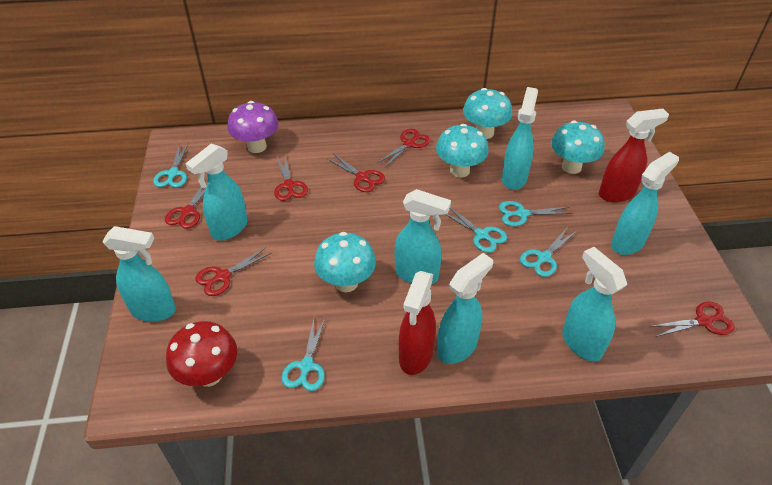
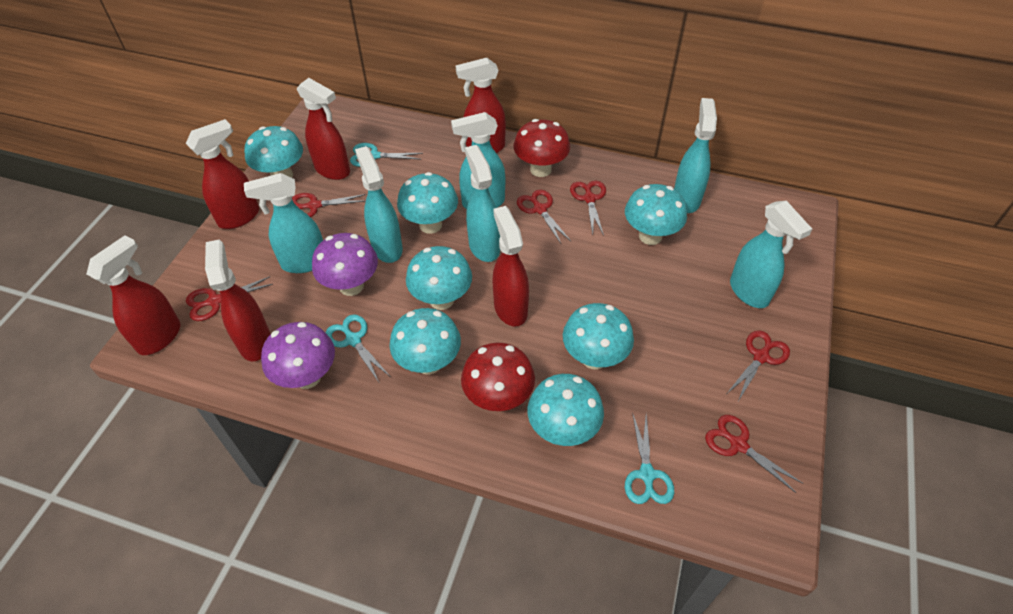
purple mushroom: [227,101,279,153] = 1 -> [261,322,335,389] [312,233,378,296] = 2
red mushroom: [166,321,237,387] = 1 -> [461,343,535,411] [514,119,570,177] = 2
red spray bottle: [399,271,436,375] [599,109,669,202] = 2 -> [87,235,180,355] [186,119,259,229] [205,240,271,361] [297,78,350,180] [456,58,506,153] [492,206,529,327] = 6
turquoise mushroom: [314,232,376,292] [436,124,489,178] [463,88,512,139] [551,121,605,174] = 4 -> [244,126,303,178] [389,308,461,375] [397,172,458,234] [406,246,472,310] [528,374,604,446] [563,303,634,370] [625,184,687,245] = 7
turquoise scissors: [153,143,189,188] [282,317,326,391] [445,207,507,253] [499,201,572,227] [520,227,577,277] = 5 -> [326,314,390,382] [350,143,423,167] [625,413,674,504] = 3
turquoise spray bottle: [102,226,176,322] [185,144,248,241] [395,189,451,284] [437,253,493,364] [502,87,538,190] [562,247,627,362] [611,152,679,255] = 7 -> [244,173,323,273] [355,146,403,263] [451,112,505,209] [465,145,500,262] [674,98,717,213] [730,201,812,308] = 6

